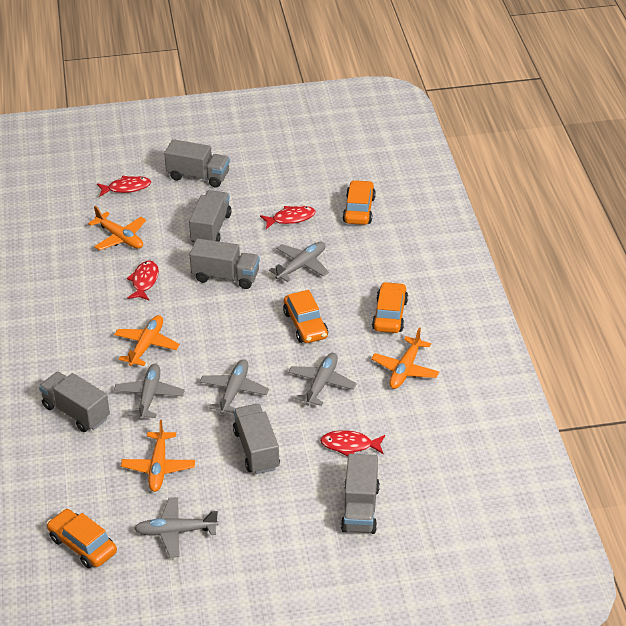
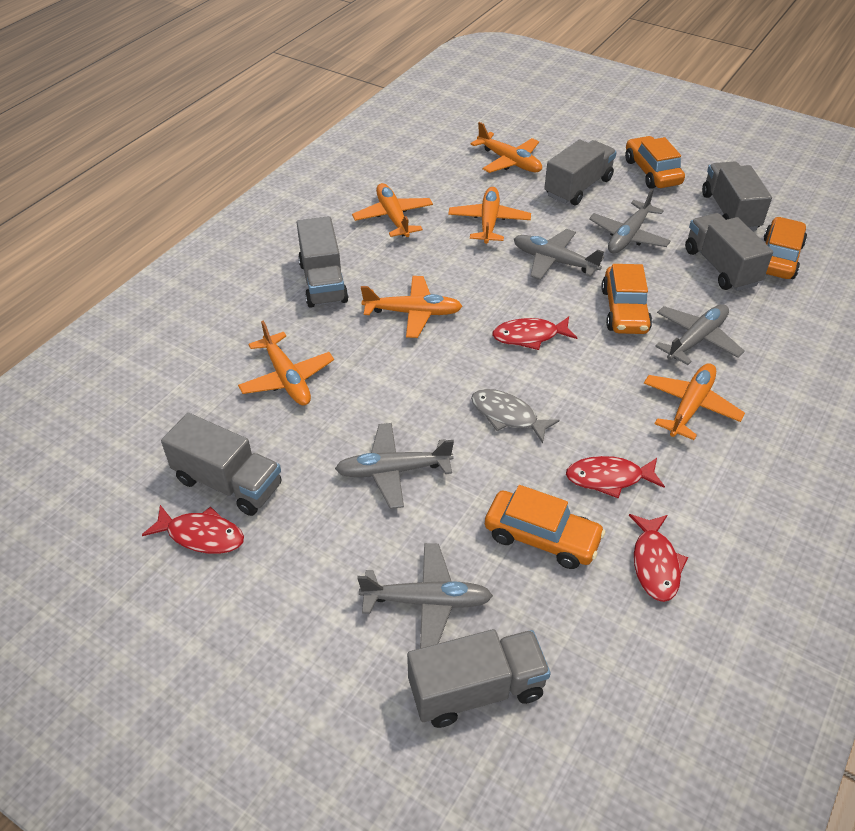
grey fish: none = 0 -> [471,389,560,443] = 1
orange plane: [88,206,146,251] [114,315,180,366] [121,420,195,492] [371,328,439,389] = 4 -> [238,321,334,405] [352,183,433,237] [361,276,463,338] [448,187,531,244] [471,122,542,173] [644,363,745,440] = 6

